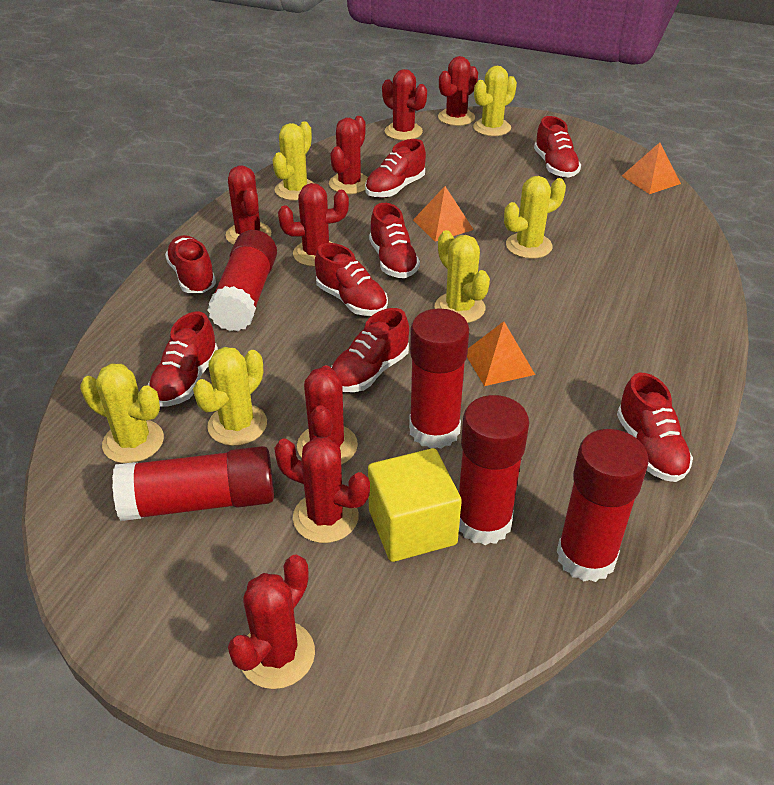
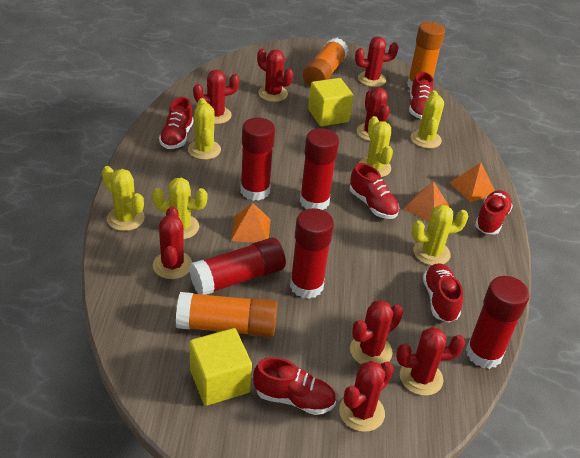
orange glue stick: none = 0 -> [176,292,277,338] [303,38,348,87] [407,22,445,89] = 3
red shoe: [148,312,218,406] [165,235,216,293] [315,243,388,316] [331,308,409,392] [365,139,426,198] [369,203,420,278] [534,116,581,178] [617,373,693,482] = 8 -> [159,97,194,149] [253,357,336,415] [350,163,399,219] [409,72,433,119] [423,263,463,323] [475,190,513,234] = 6
yellow cube: [368,448,462,562] = 1 -> [189,328,252,406] [308,78,354,126] = 2

